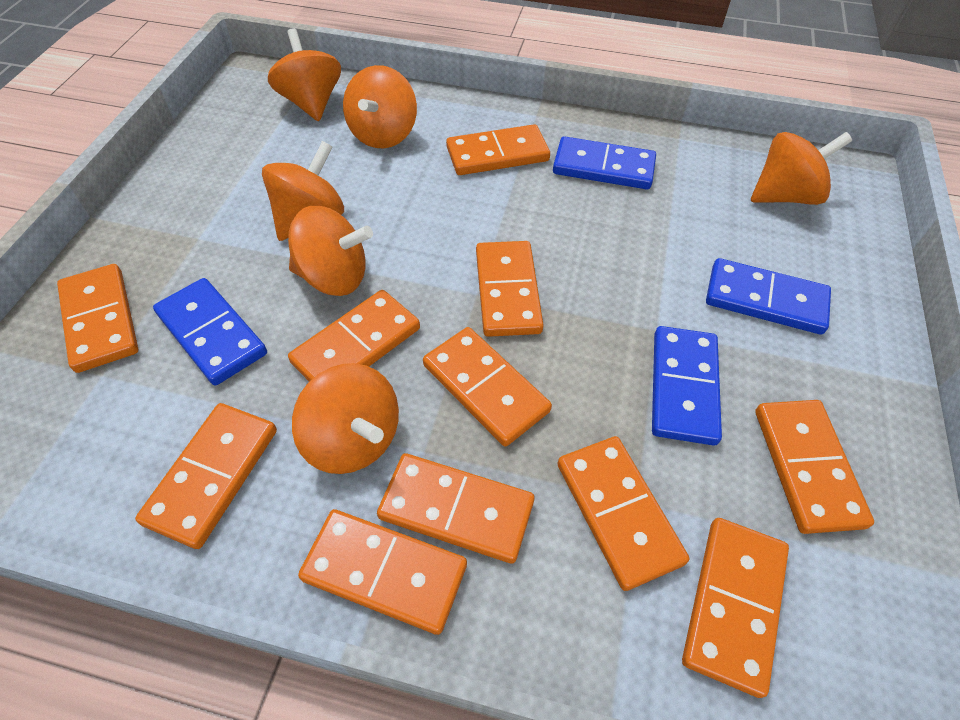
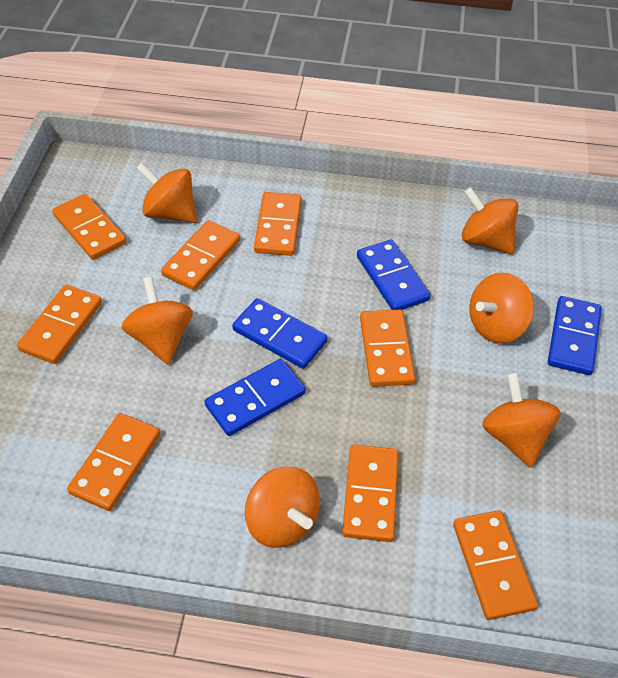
orange domino: [57,264,138,373] [135,403,277,549] [288,290,420,381] [298,509,467,635] [377,453,534,564] [423,327,552,446] [446,124,550,175] [476,241,544,337] [557,436,689,591] [682,518,789,698] [755,400,874,534] = 11 -> [17,284,102,364] [52,194,127,260] [67,413,160,511] [161,220,240,290] [254,192,301,256] [342,444,398,542] [360,310,415,387] [453,510,538,620] = 8

